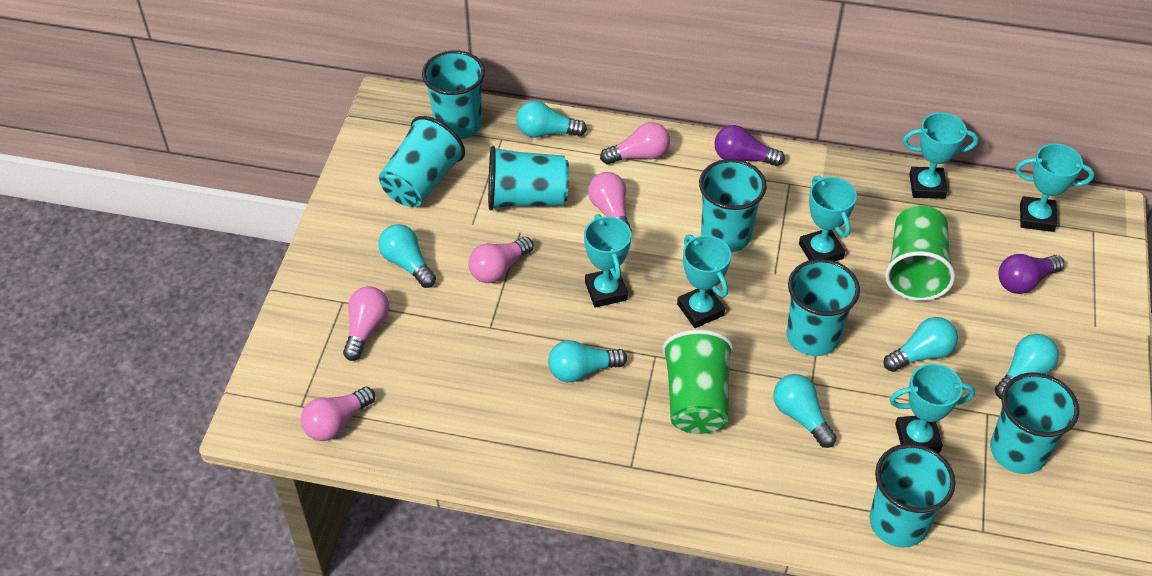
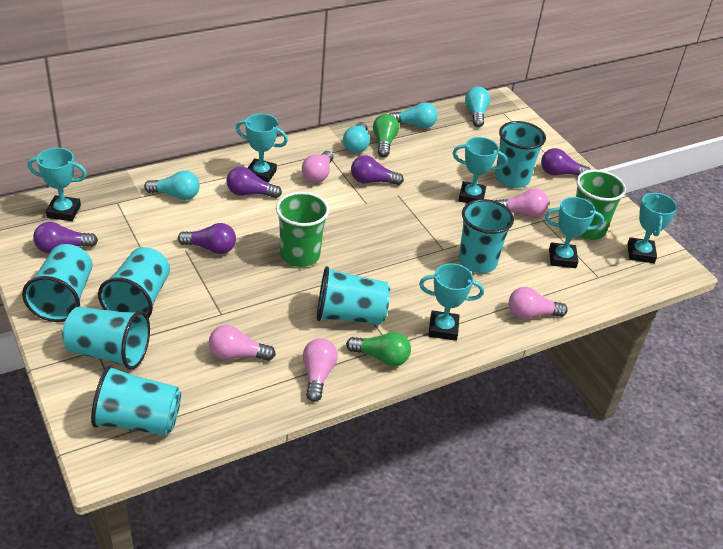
green light bulb: none = 0 -> [346,332,411,366] [373,114,399,157] = 2
purple light bulb: [714,125,785,166] [998,254,1064,294] = 2 -> [33,222,98,253] [178,223,236,254] [226,167,282,198] [351,155,404,185] [541,148,591,176] = 5
turquoise light bulb: [378,224,436,288] [516,101,587,137] [548,340,627,382] [773,374,837,448] [884,317,958,372] [995,334,1059,399] = 6 -> [144,171,200,200] [343,122,370,153] [389,102,438,128] [465,87,490,127] = 4

